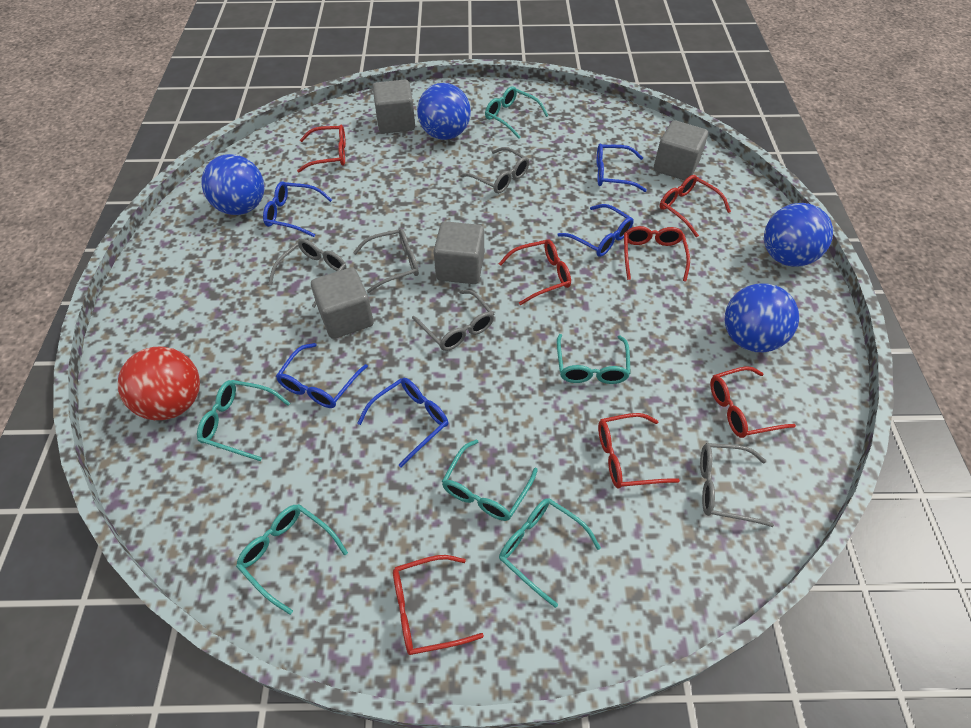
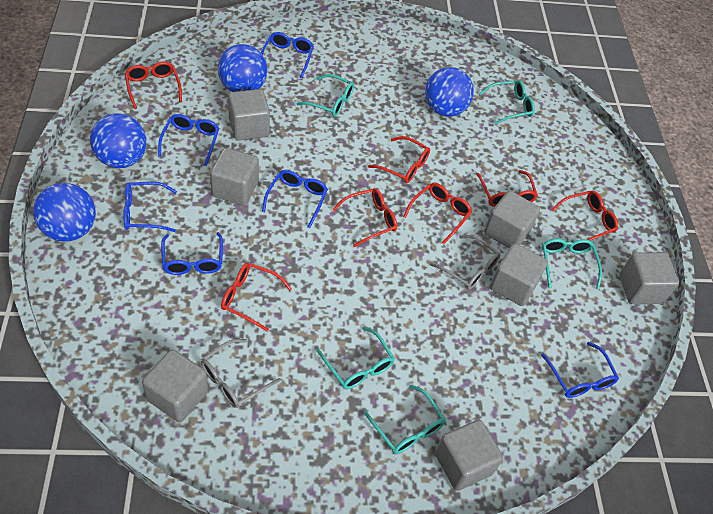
blue glasses: [263,181,332,237] [276,343,368,408] [357,378,448,468] [558,204,634,257] [597,143,647,192] = 5 -> [123,182,177,232] [158,114,219,166] [161,232,223,275] [261,32,314,79] [262,170,328,228] [541,342,619,398] = 6
grey cube: [311,267,374,339] [373,80,415,134] [434,221,484,284] [654,120,708,181] = 4 -> [142,349,208,423] [210,148,259,206] [228,89,270,141] [435,420,503,491] [484,191,540,248] [490,243,548,306] [619,252,679,304] = 7
grey glasses: [268,239,347,308] [353,229,419,293] [412,290,494,351] [460,147,530,194] [700,443,774,527] = 5 -> [201,339,281,408] [430,235,500,290] = 2
red ball: [118,347,200,420] = 1 -> none = 0
turquoise glasses: [197,380,290,461] [236,504,348,615] [442,439,538,521] [485,86,549,139] [499,498,601,608] [557,334,631,384] = 6 -> [297,74,354,117] [317,327,395,389] [363,385,446,454] [479,80,535,125] [542,239,602,289] = 5

